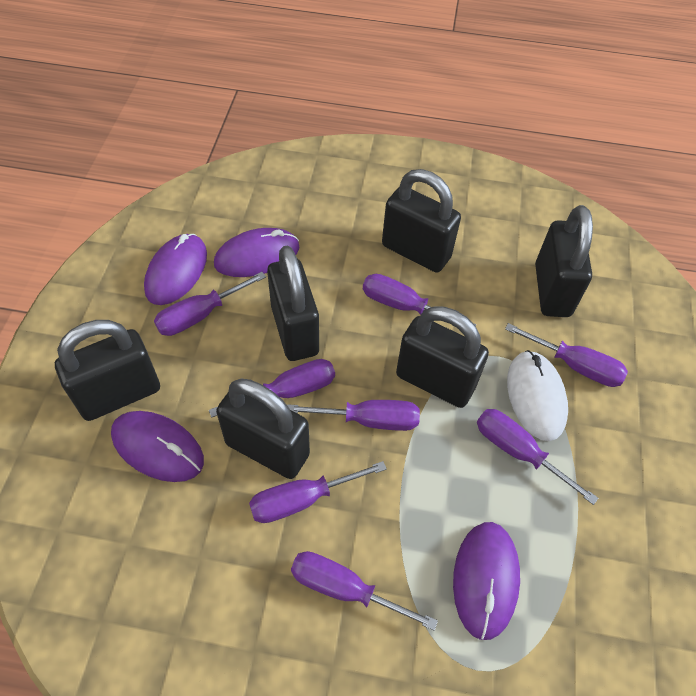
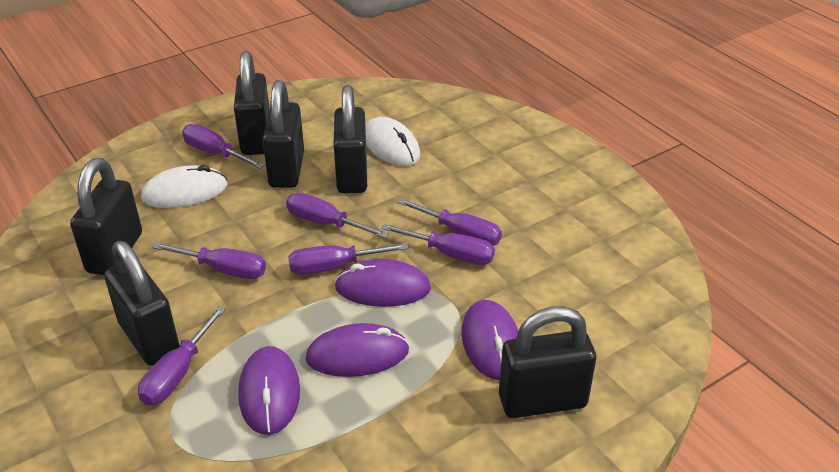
purple screwdriver: [154,272,266,336] [209,359,335,418] [249,461,387,523] [287,400,420,431] [291,551,438,631] [363,274,476,326] [477,409,599,505] [505,323,628,387] = 8 -> [138,306,226,405] [152,242,266,279] [182,124,264,169] [286,193,389,238] [288,243,409,275] [381,224,495,265] [397,198,502,246] = 7
white mouse: [507,350,568,441] = 1 -> [141,165,227,208] [365,117,420,166] = 2

